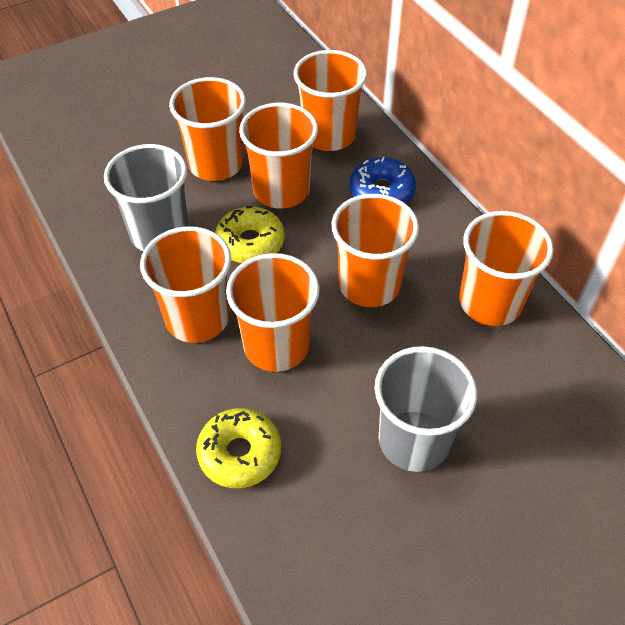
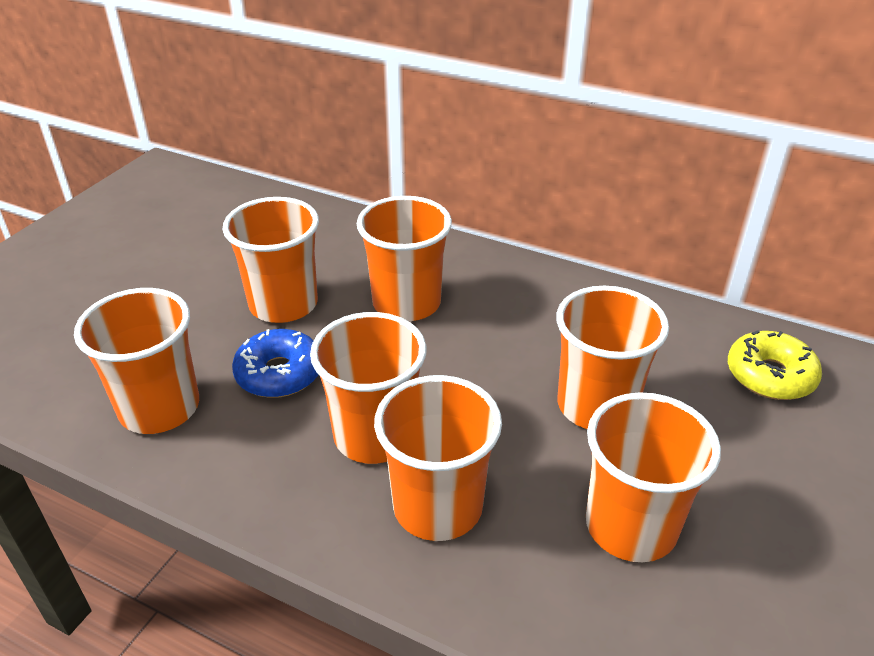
grey cup: [104,144,189,251] [375,346,477,472] = 2 -> none = 0
yellow donut: [196,408,281,488] [215,206,285,263] = 2 -> [728,330,822,400] = 1

